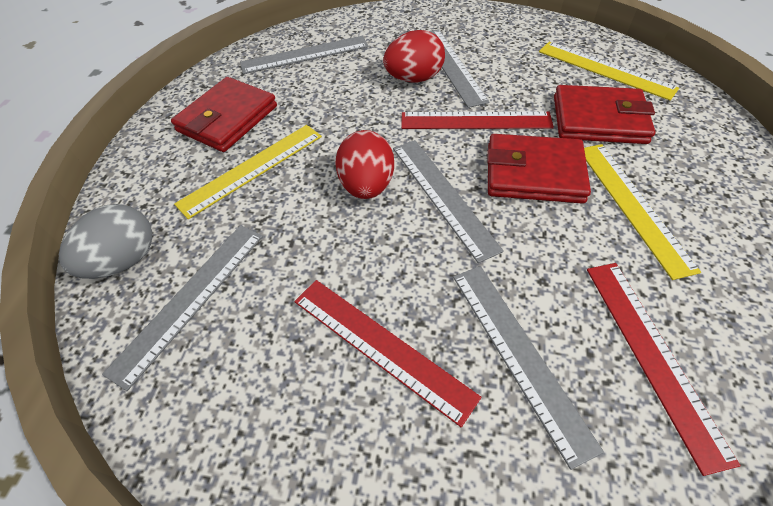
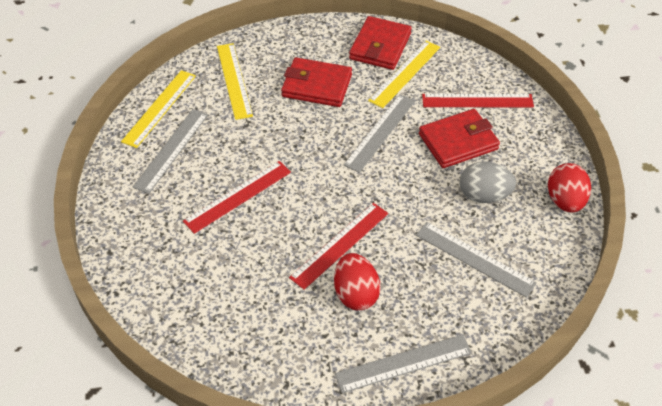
grey ruler: [102,225,263,391] [240,36,369,74] [393,140,504,263] [429,29,490,108] [453,266,604,470] = 5 -> [133,109,208,194] [335,334,472,393] [344,94,415,173] [416,222,537,298] = 4

